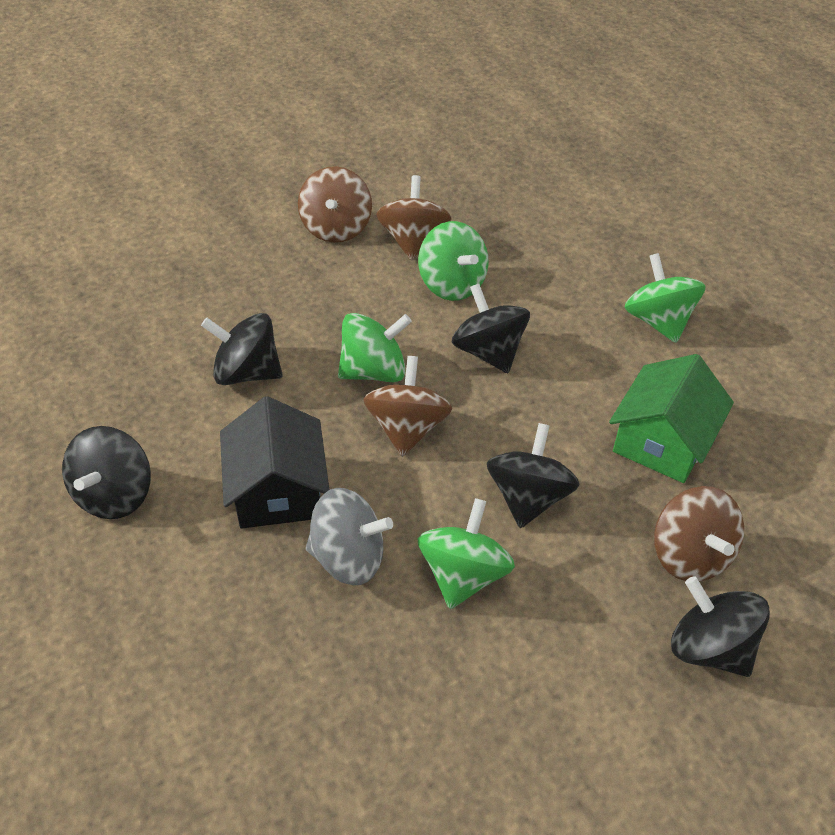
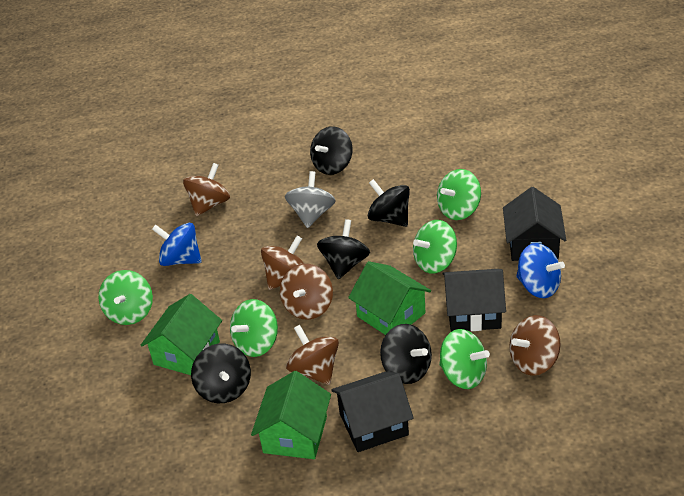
black house: [220,396,329,528] = 1 -> [331,371,414,452] [442,269,506,332] [503,187,566,261] = 3
blue spinning top: none = 0 -> [152,223,201,266] [516,243,565,298] = 2
brown spinning top: [298,166,372,243] [363,356,452,457] [376,175,452,261] [654,486,744,581] = 4 -> [183,163,230,216] [261,236,304,290] [280,264,333,320] [286,325,339,385] [509,315,560,376] = 5
green house: [609,354,734,483] = 1 -> [141,294,222,375] [251,371,331,459] [348,261,431,335] = 3
green spinning top: [338,313,412,382] [417,498,515,609] [418,221,488,301] [625,253,706,343] = 4 -> [99,270,153,325] [230,299,278,357] [413,220,457,273] [437,169,481,220] [439,329,490,389] = 5

